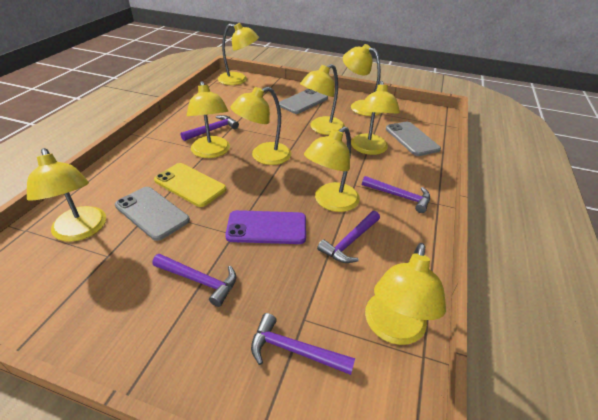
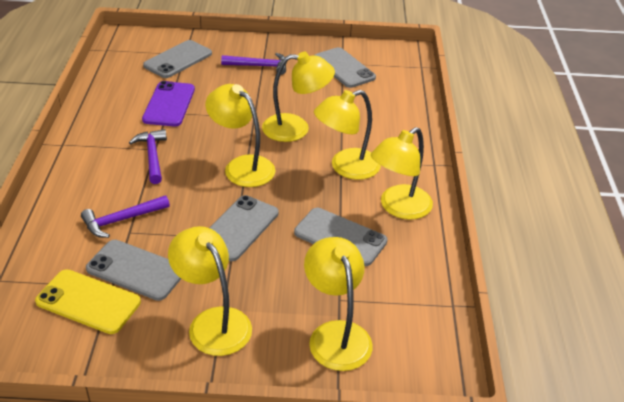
grey phone: [115,187,190,241] [279,89,328,114] [386,122,441,156] = 3 -> [86,240,181,301] [143,40,212,78] [209,195,278,261] [294,208,388,266] [315,47,376,88] = 5
purple hammer: [152,254,236,307] [181,115,239,141] [251,313,355,375] [317,211,380,263] [362,176,430,213] = 5 -> [81,195,170,238] [129,129,167,184] [221,53,287,75] = 3
yellow lamp: [27,148,106,242] [187,81,230,158] [218,23,259,85] [230,87,291,165] [300,64,345,135] [304,127,360,212] [343,44,381,116] [351,81,400,155] [365,243,446,345] = 9 -> [168,226,252,356] [205,84,276,187] [262,52,335,142] [304,237,373,371] [314,90,381,180] [371,127,433,220] = 6

